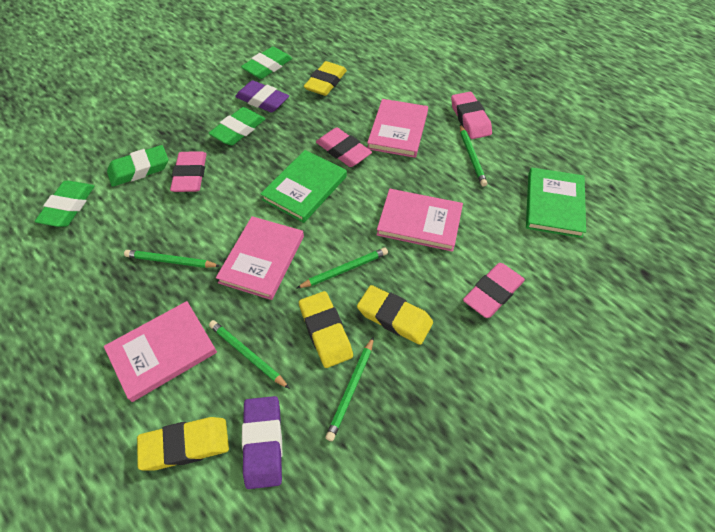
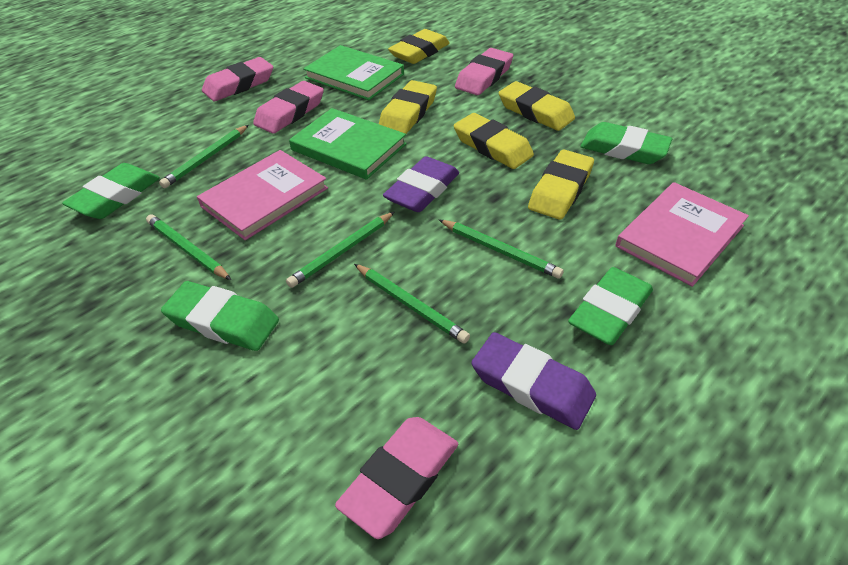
pink book: [104,301,217,402] [216,216,304,300] [367,99,428,158] [377,189,463,252] = 4 -> [197,150,328,240] [616,182,749,287] = 2
yellow eraser: [137,417,229,471] [299,291,353,368] [304,61,347,96] [357,285,433,345] = 4 -> [379,80,437,134] [388,29,450,64] [454,113,534,169] [499,81,575,131] [528,149,594,220] = 5

